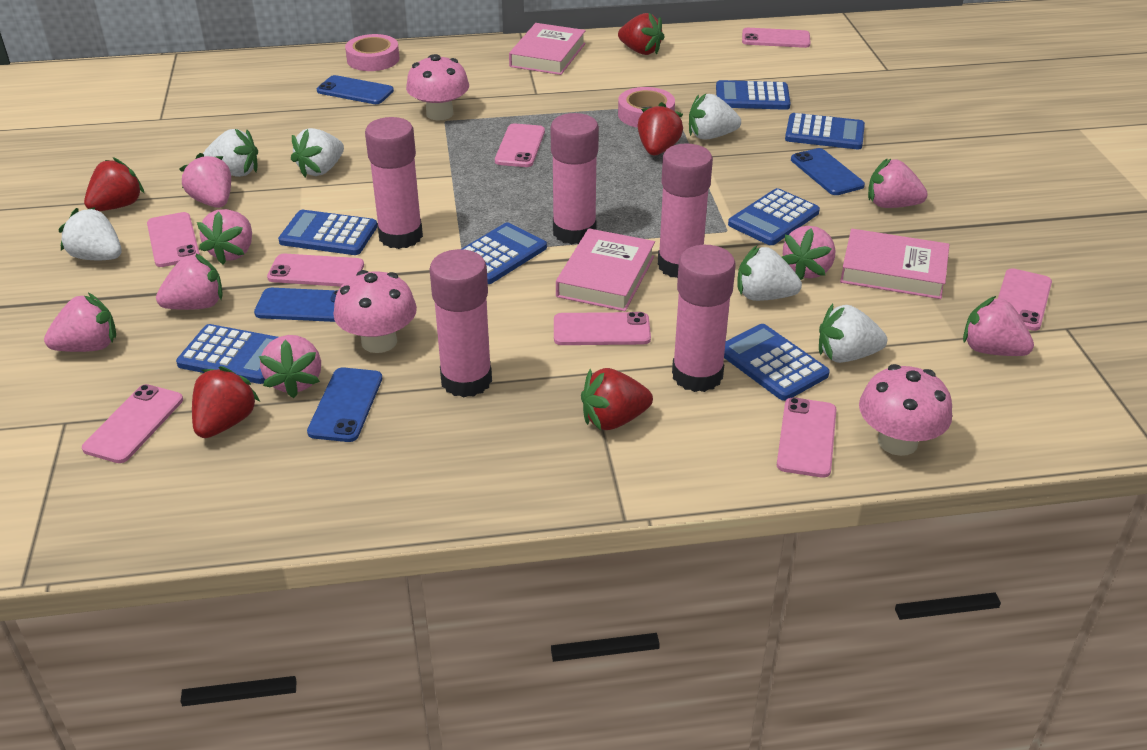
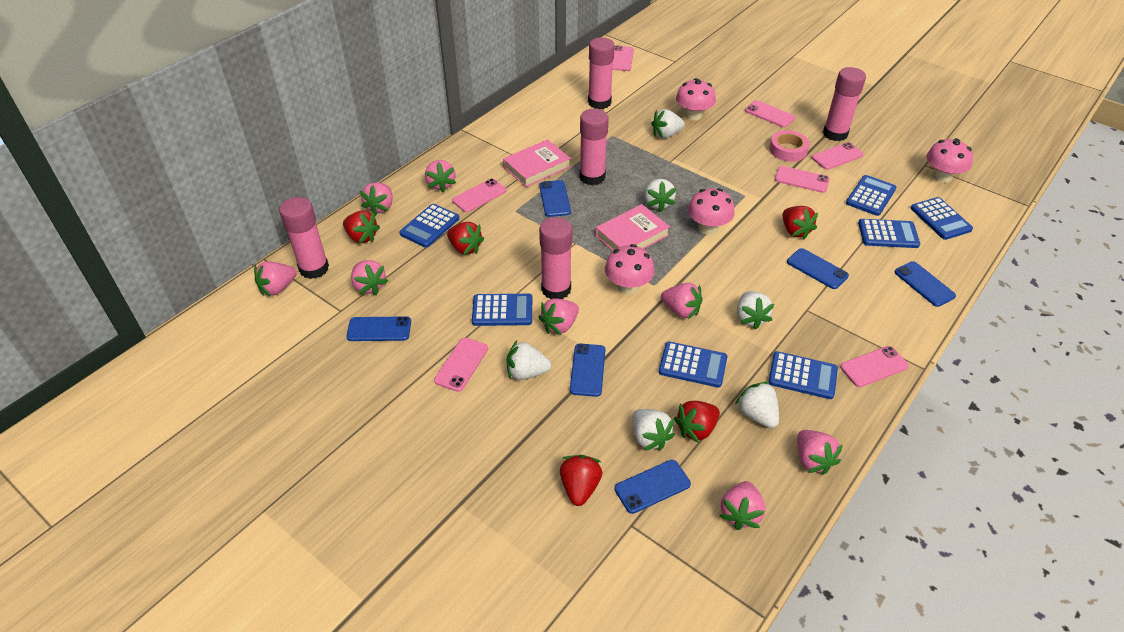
blue phone: [254,288,338,322] [307,367,382,442] [317,75,394,104] [791,148,865,195] = 4 -> [346,316,411,341] [539,180,571,217] [570,343,606,397] [615,460,691,514] [787,248,849,289] [895,261,956,307] = 6
pink book: [509,23,586,75] [556,228,655,311] [840,229,949,299] = 3 -> [503,139,571,187] [596,204,670,251] = 2
pink mushroom: [333,270,417,353] [406,54,469,121] [859,364,952,456] = 3 -> [605,244,655,294] [676,78,716,121] [688,188,734,235] [926,138,973,183] = 4
pink phone: [82,384,183,463] [147,212,200,267] [267,254,364,287] [495,124,545,167] [554,312,651,345] [742,28,811,48] [777,397,837,478] [998,268,1052,331] = 8 -> [434,338,488,392] [452,179,506,212] [612,45,634,71] [745,100,795,128] [775,166,830,193] [812,142,864,170] [840,346,909,387] = 7
pink tape: [345,34,399,71] [618,87,675,128] = 2 -> [769,130,810,162] = 1

